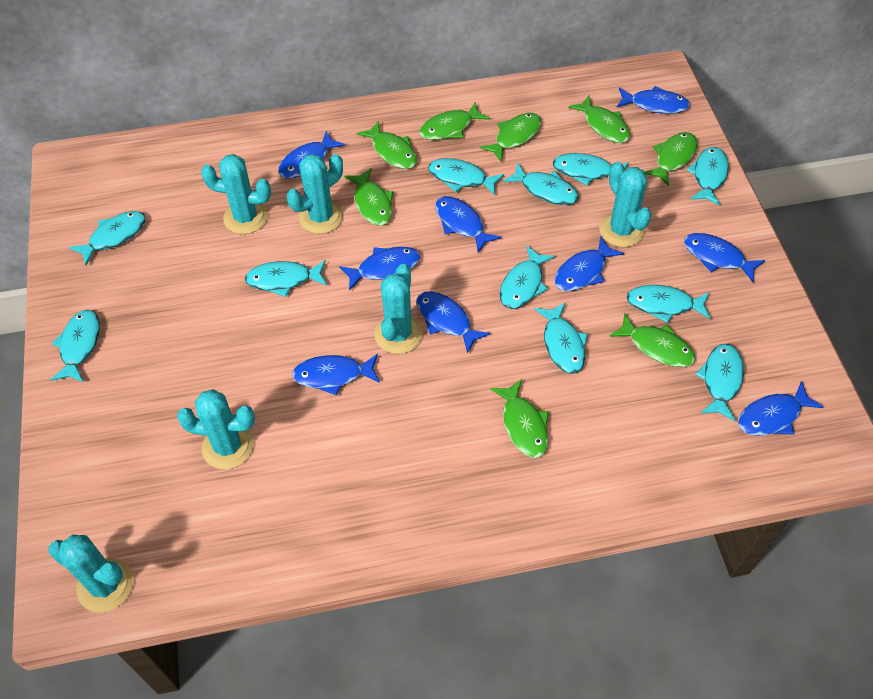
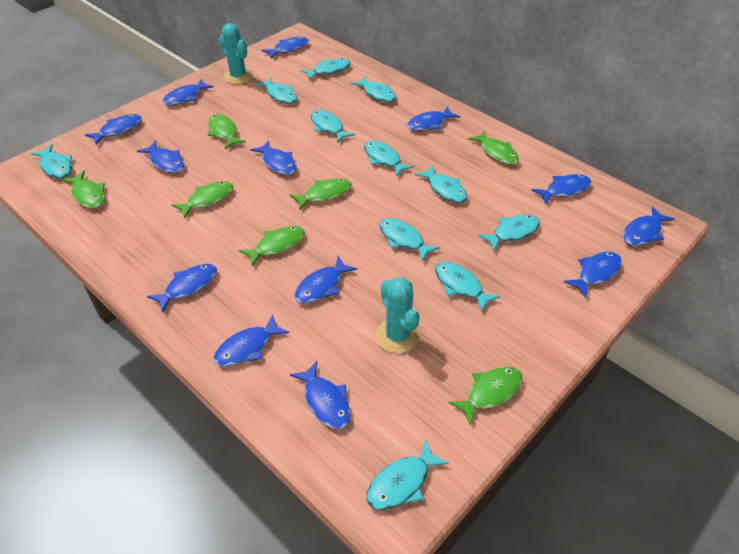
blue fish: [278,131,345,178] [292,354,380,396] [339,247,420,291] [416,291,490,354] [435,196,501,253] [554,237,624,291] [617,86,690,114] [684,233,765,282] [738,381,823,436] = 9 -> [85,114,142,145] [137,141,185,173] [147,264,217,313] [163,79,214,105] [213,314,289,366] [250,141,297,175] [262,36,309,59] [290,361,351,429] [295,256,358,303] [407,106,460,131] [532,174,591,204] [564,251,622,297] [623,206,675,246] = 13
green fish: [344,168,393,226] [356,120,417,169] [419,102,490,140] [480,113,542,162] [490,379,548,458] [568,96,630,143] [610,313,696,367] [645,132,697,186] = 8 -> [62,171,105,208] [172,181,234,219] [208,114,246,149] [239,226,305,267] [290,178,352,210] [448,366,523,426] [468,131,519,165] = 7
turquoise cactus: [48,535,134,613] [177,389,255,469] [201,154,271,234] [287,154,343,234] [375,264,423,354] [599,162,652,247] = 6 -> [219,23,253,84] [376,277,420,353] = 2

